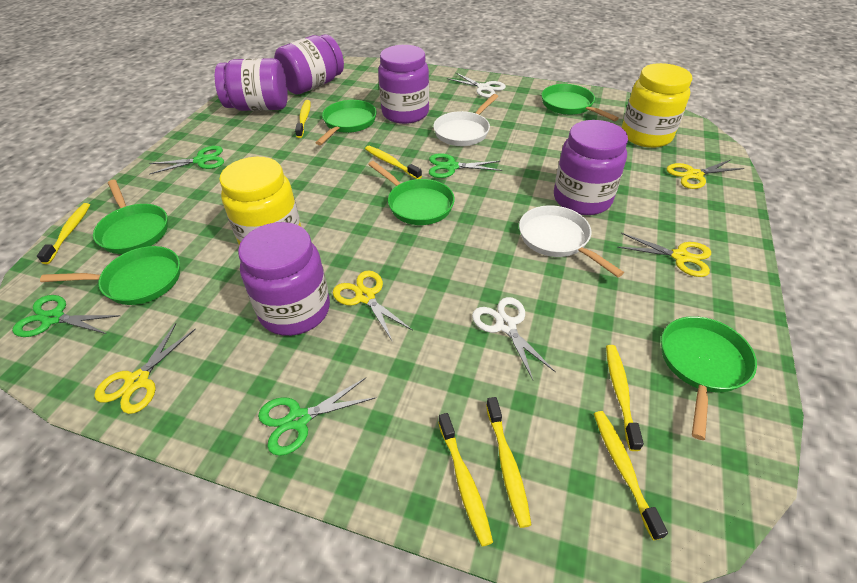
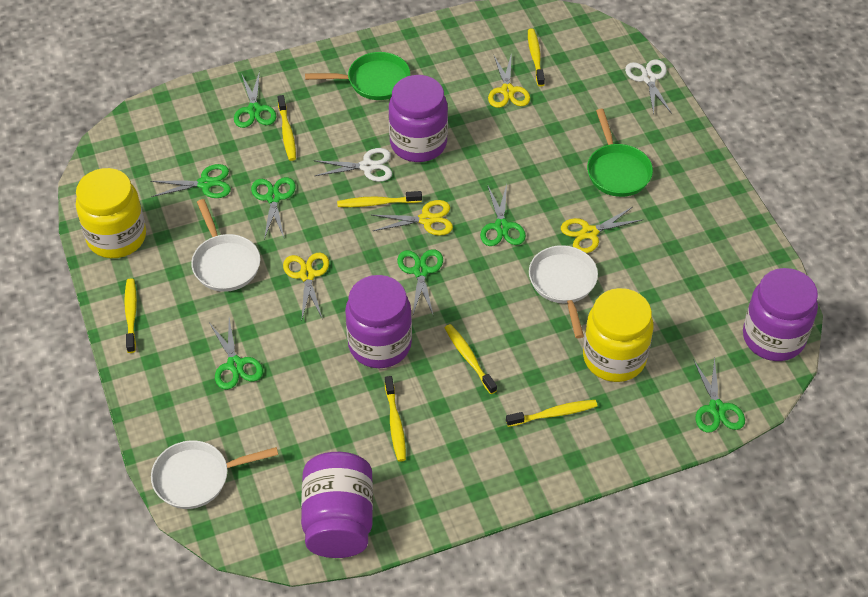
green pan: [40,246,180,305] [93,180,168,254] [316,100,377,145] [368,161,455,225] [541,84,619,121] [661,316,757,440] = 6 -> [305,52,410,100] [587,109,653,197] = 2
green scissors: [12,295,120,337] [149,146,224,174] [258,378,376,456] [429,153,502,178] = 4 -> [150,164,231,198] [210,318,263,390] [234,71,276,128] [251,177,296,239] [397,249,443,314] [480,185,526,246] [693,356,745,433] = 7
purple jar: [215,58,288,111] [238,222,330,336] [274,35,344,95] [378,45,429,124] [554,120,628,215] = 5 -> [301,452,373,558] [345,275,412,368] [389,75,448,162] [743,268,818,361] = 4
white pan: [433,94,498,146] [519,205,624,277] = 2 -> [151,441,278,509] [191,199,260,292] [529,245,598,338] = 3

